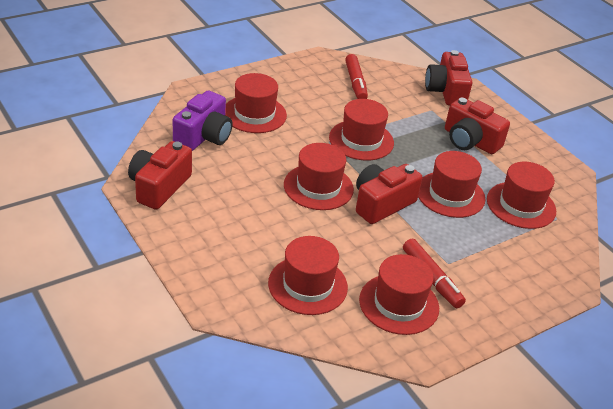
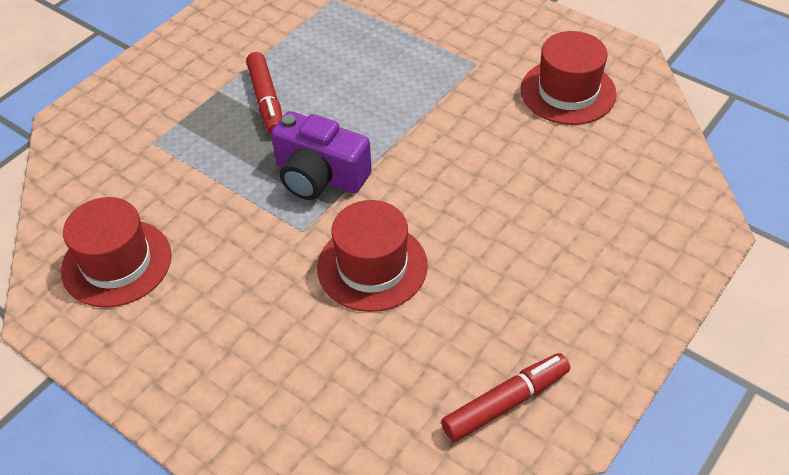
red camera: [128,141,192,210] [356,164,422,224] [425,50,472,106] [445,97,510,154] = 4 -> none = 0
red hat: [225,73,287,133] [268,236,348,315] [284,143,354,210] [329,99,394,160] [359,254,439,335] [418,151,485,218] [487,162,556,229] = 7 -> [61,197,172,308] [317,200,428,312] [521,31,617,125] = 3

